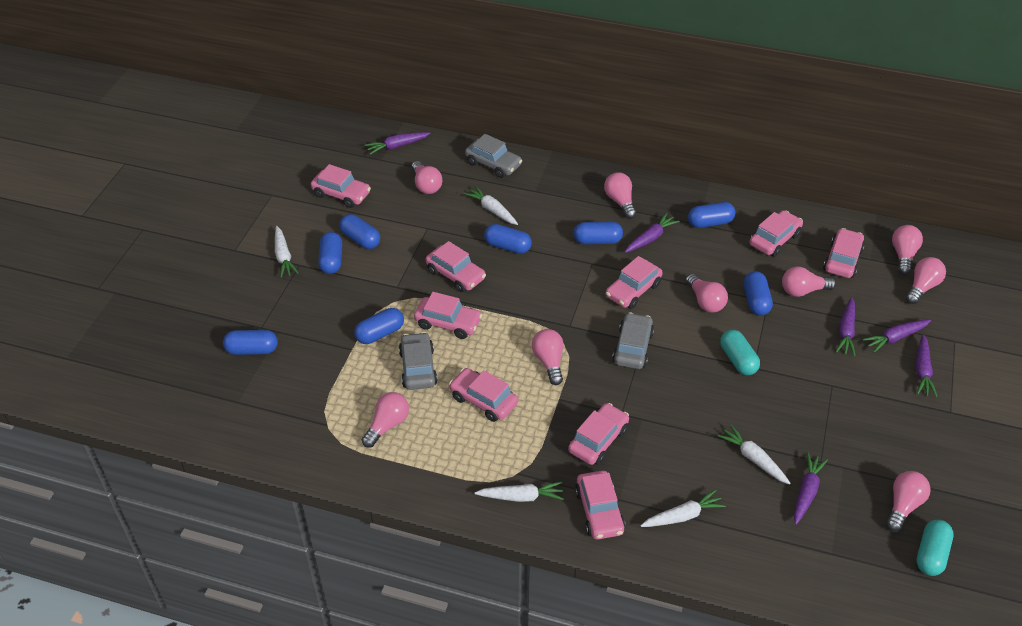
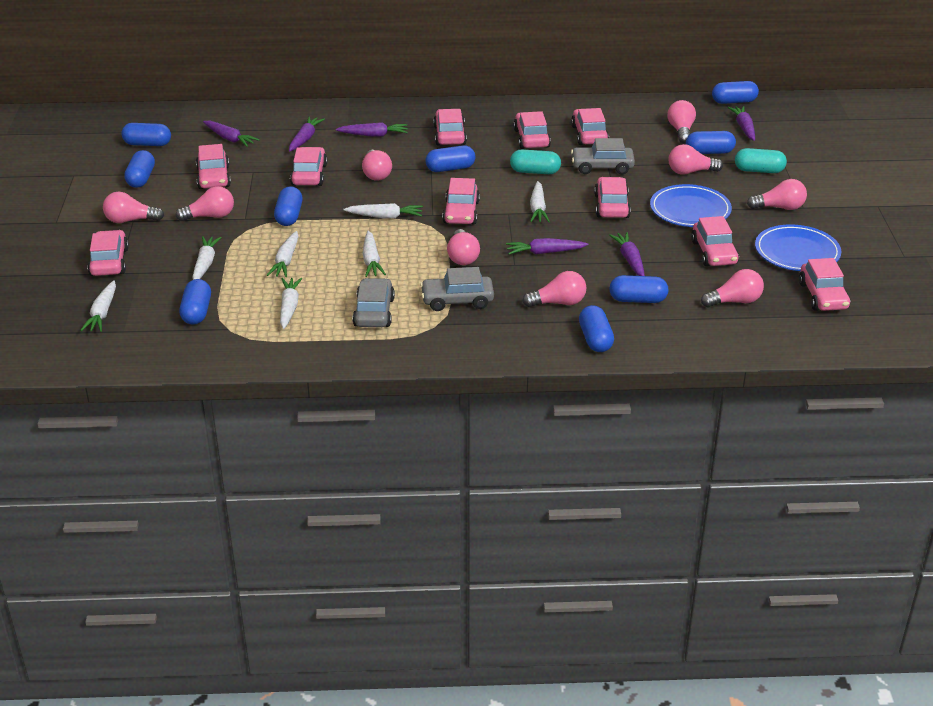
blue capsule: [223,330,278,355] [318,232,342,274] [339,214,380,249] [354,308,404,344] [484,224,532,254] [573,222,623,244] [688,202,736,228] [744,271,773,316] = 8 -> [121,123,171,146] [124,150,155,188] [180,279,211,325] [274,186,303,226] [425,146,475,172] [579,305,614,352] [609,275,669,303] [686,131,736,154] [712,81,759,104] = 9
blue plate: none = 0 -> [650,184,732,227] [755,224,841,271] = 2
pink car: [311,164,371,208] [414,292,482,339] [426,241,486,292] [449,368,518,422] [568,403,629,465] [575,471,626,540] [606,256,663,309] [749,210,803,257] [823,228,865,278] = 9 -> [87,230,129,276] [196,144,231,189] [290,147,327,186] [433,109,467,145] [442,178,480,224] [513,111,551,149] [571,108,609,145] [594,177,631,218] [691,216,739,266] [799,258,850,311] = 10
white carrot: [275,226,299,278] [464,186,518,225] [475,482,564,502] [640,489,726,527] [718,425,791,485] = 5 -> [80,280,116,332] [192,236,222,280] [267,231,299,277] [280,278,302,329] [343,203,423,219] [362,231,386,277] [530,181,550,222] = 7

